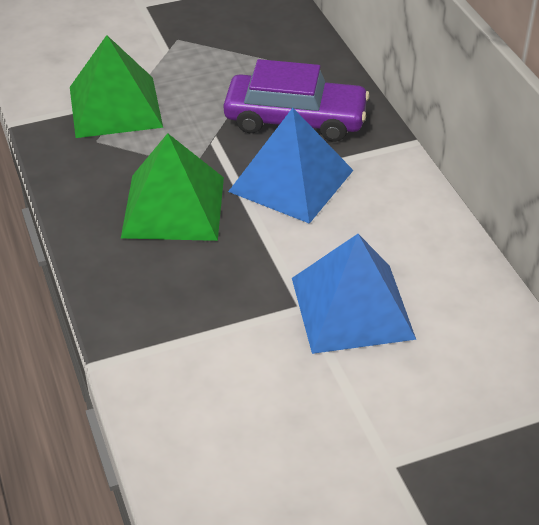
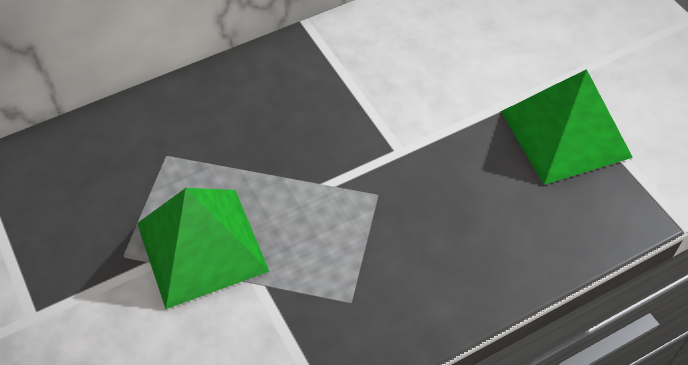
blue pyramid: [228,108,353,224] [292,234,416,354] = 2 -> none = 0
purple car: [224,59,370,142] = 1 -> none = 0

